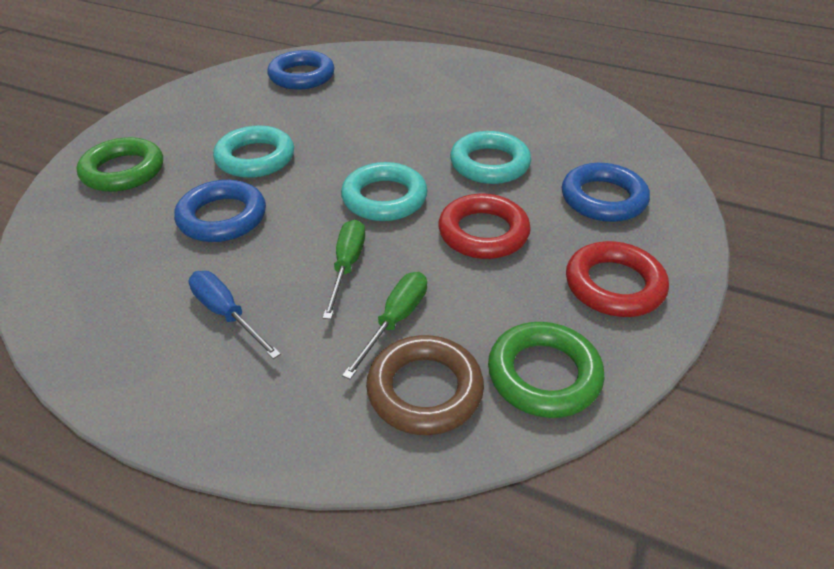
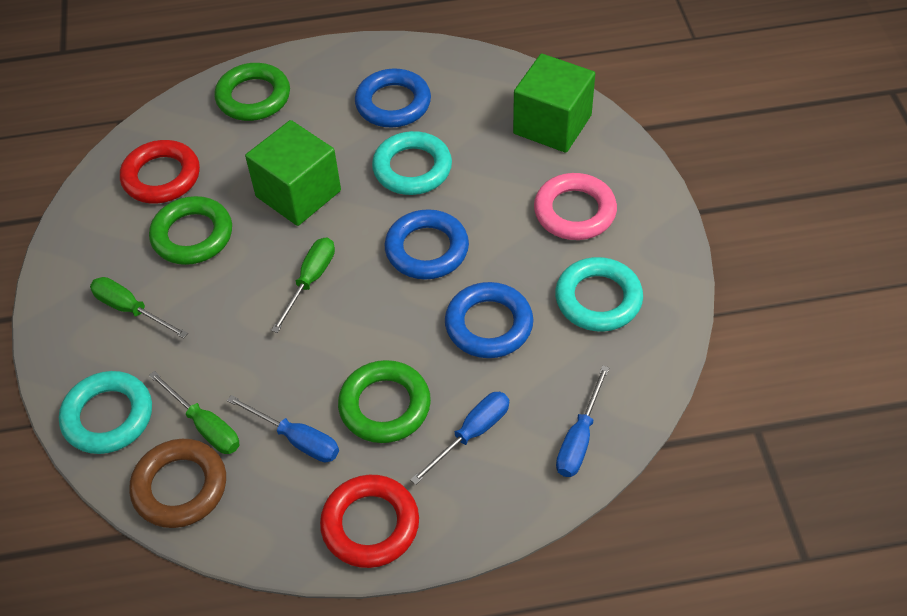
blue screwdriver: [188,271,281,359] = 1 -> [227,395,339,462] [410,392,509,485] [556,365,609,477] = 3
green cube: none = 0 -> [245,120,341,226] [513,54,595,153] = 2
green ring: [77,137,163,192] [488,322,604,418] = 2 -> [149,196,232,265] [214,63,290,121] [338,360,431,443] = 3
green screwdriver: [323,219,365,319] [342,272,427,379] = 2 -> [90,277,188,339] [149,371,240,454] [271,238,335,333] = 3
pink ring: none = 0 -> [534,173,617,240] = 1

